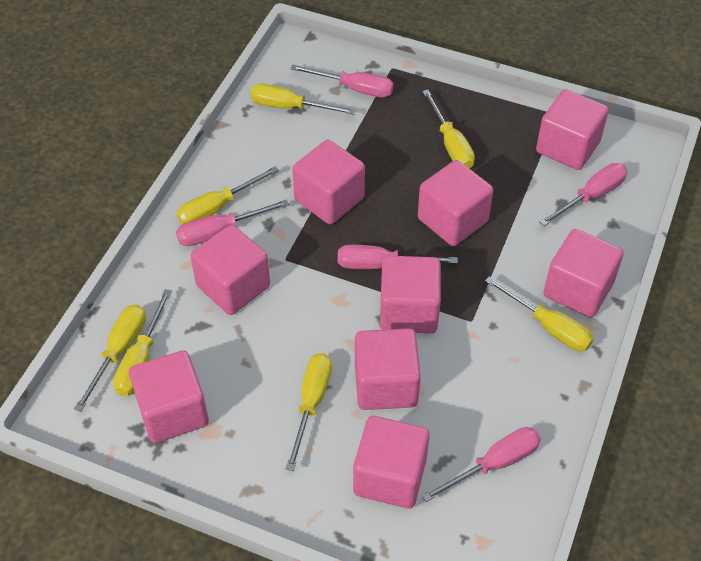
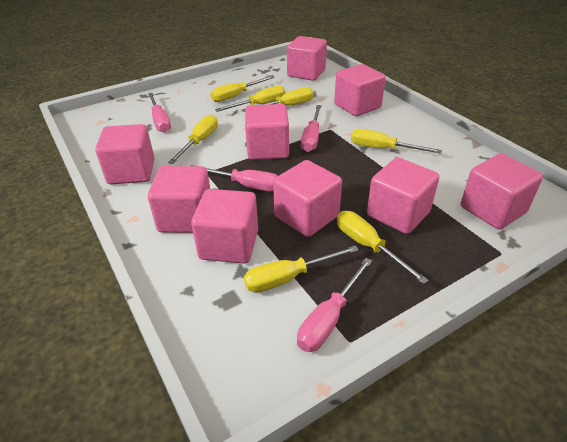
pink screwdriver: [176,199,289,246] [291,65,393,98] [338,245,458,269] [422,427,541,502] [539,163,627,226] = 5 -> [148,93,171,132] [191,165,278,191] [297,258,372,352] [301,105,321,152] = 4

